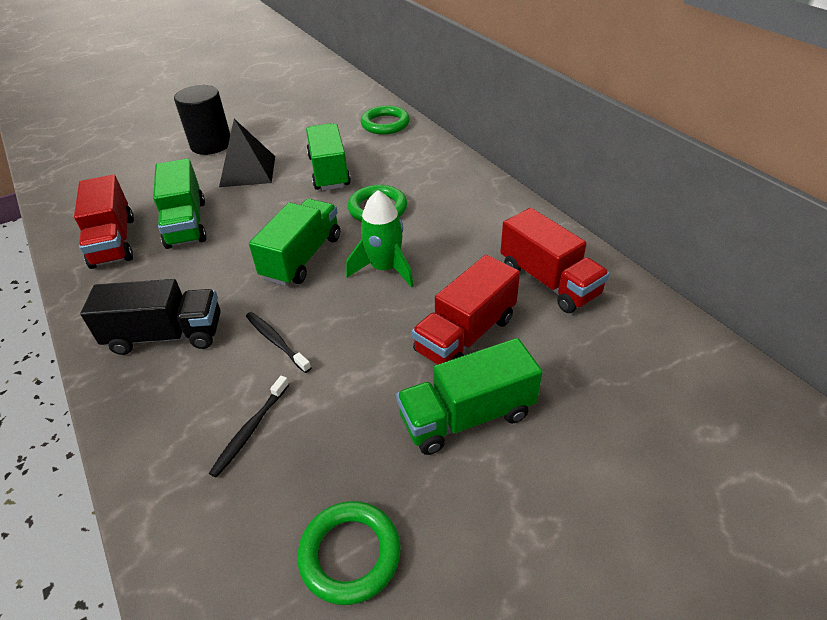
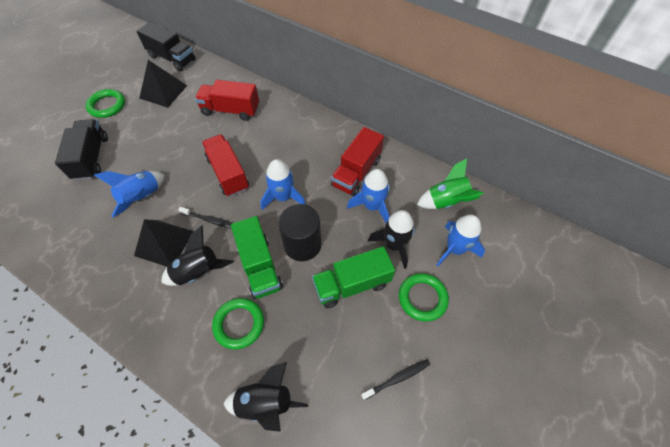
black pyramid: [219,119,275,187] = 1 -> [134,219,194,267] [139,60,187,108] = 2
black rocket: none = 0 -> [162,225,234,286] [224,362,308,432] [368,210,415,269] = 3
black truck: [80,279,221,355] = 1 -> [55,119,108,180] [137,21,196,71] = 2
blue rocket: none = 0 -> [94,171,164,217] [260,159,306,210] [347,169,390,223] [437,215,485,266] = 4
green truck: [153,158,207,249] [249,199,340,286] [306,123,351,191] [396,338,543,455] = 4 -> [231,216,283,299] [312,246,395,308] = 2

